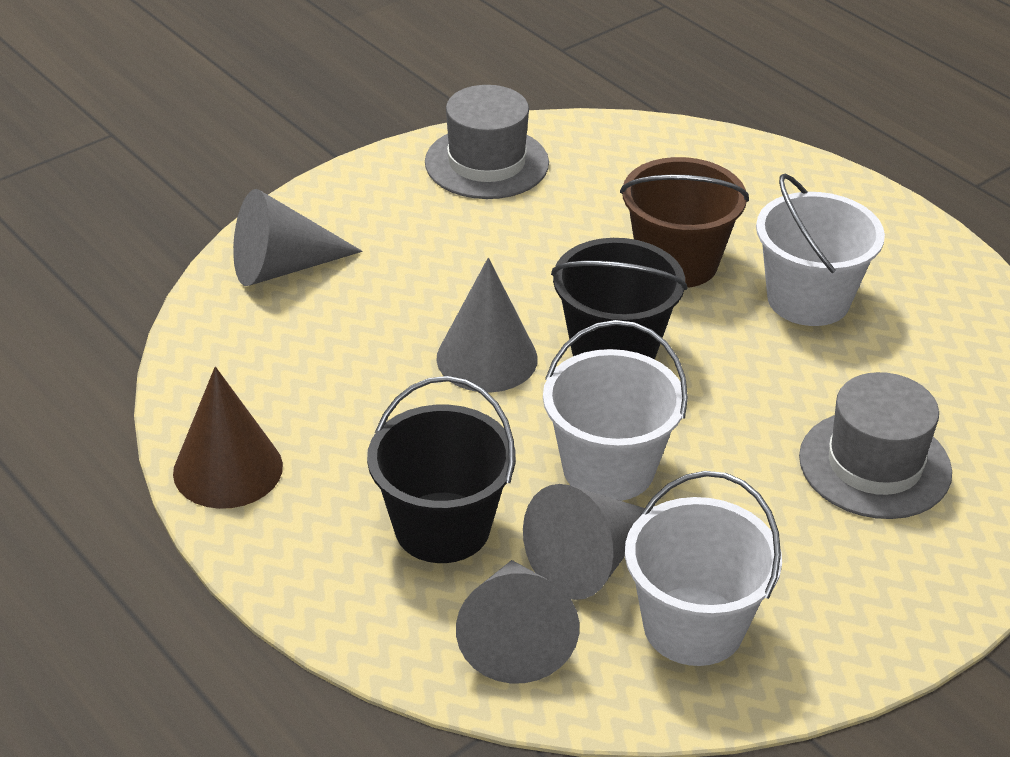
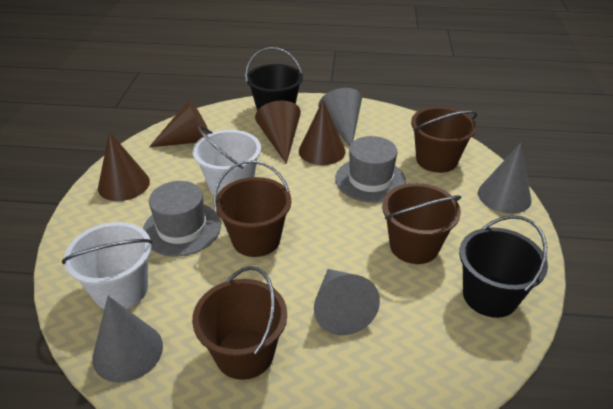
brown bucket: [620,157,749,288] = 1 -> [192,266,287,380] [213,160,291,257] [382,183,462,264] [411,107,477,173] = 4
brown cone: [173,367,283,509] = 1 -> [98,131,150,201] [149,99,210,147] [255,101,301,164] [299,100,345,165] = 4
white bucket: [543,320,688,501] [625,471,782,666] [756,173,885,326] = 3 -> [62,222,153,309] [193,126,261,196] = 2

